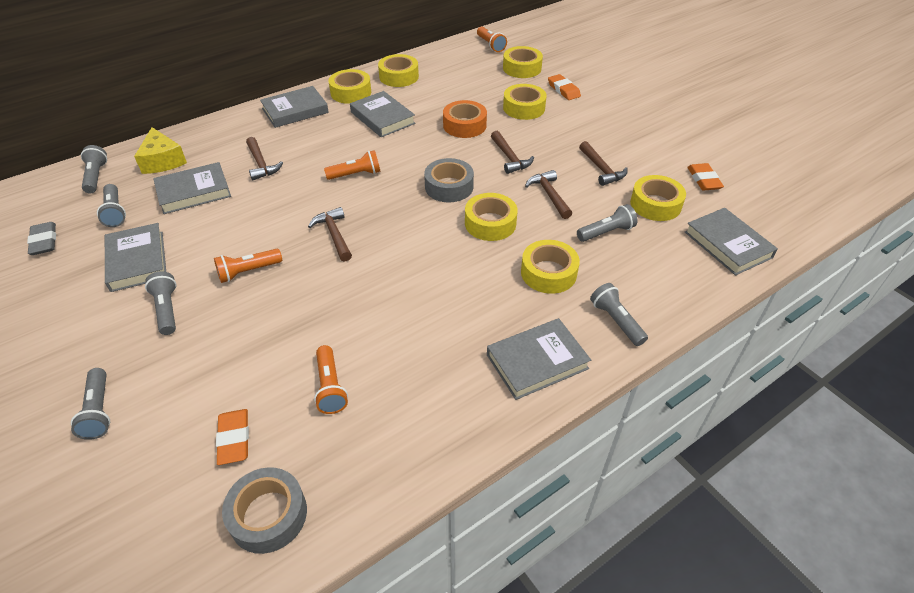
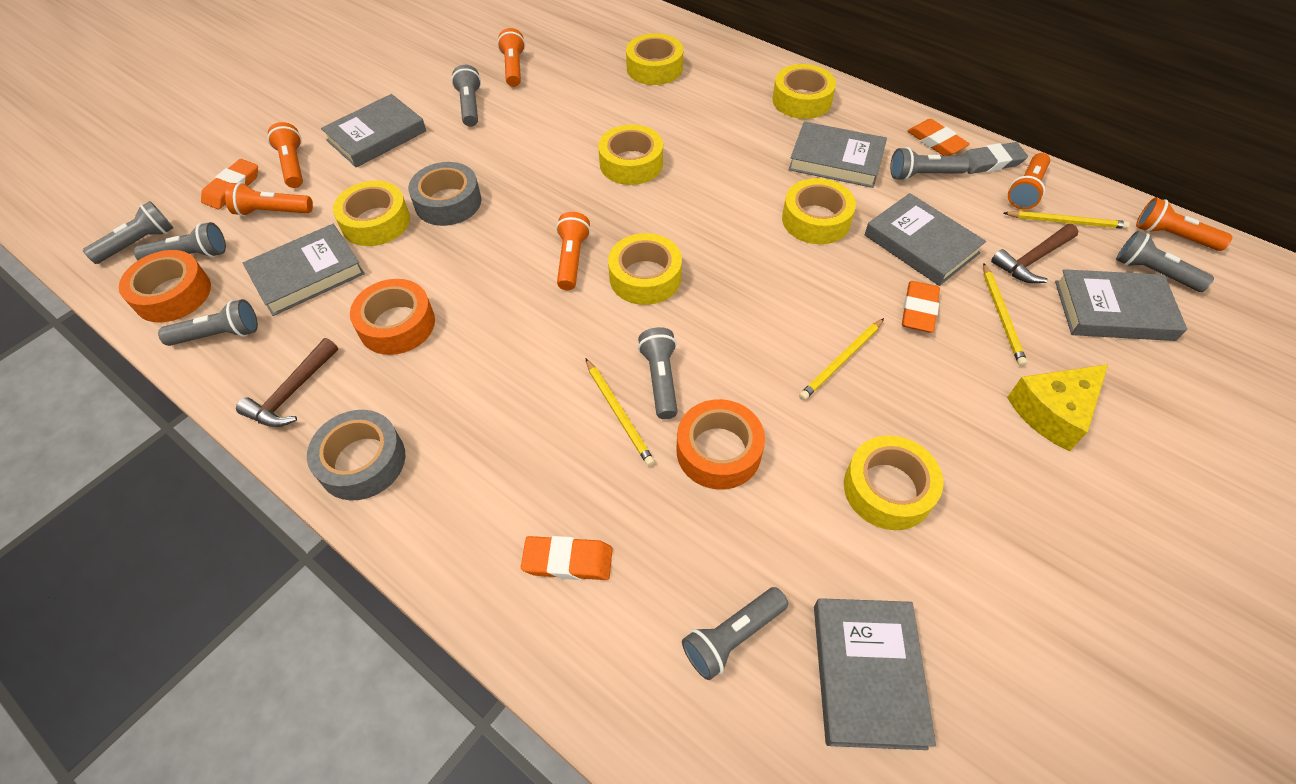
brown hammer: [246,137,283,180] [308,207,352,262] [491,131,534,174] [525,170,572,219] [579,141,628,186] = 5 -> [236,338,338,427] [991,224,1078,283] = 2
grey flashlight: [71,368,110,440] [81,145,107,193] [97,184,126,227] [145,271,176,335] [577,204,638,242] [590,283,648,346] = 6 -> [83,201,173,264] [134,222,226,260] [158,299,258,346] [451,65,481,127] [638,327,678,419] [682,587,788,680] [890,147,970,181] [1116,231,1214,292] = 8
orange eraser: [216,409,249,465] [548,74,581,100] [687,163,724,191] = 3 -> [201,159,258,209] [521,536,613,580] [902,281,940,333] [907,119,970,156] = 4
orange flashlight: [214,249,282,283] [314,345,348,414] [324,150,380,180] [477,26,507,52] = 4 -> [225,182,313,216] [267,122,303,188] [497,28,525,87] [556,212,591,290] [1008,153,1050,210] [1136,197,1232,251] = 6
orange tape: [443,100,487,138] = 1 -> [119,250,211,323] [350,279,435,355] [676,399,765,490] = 3
yellow pencil: none = 0 -> [585,358,655,466] [799,318,884,400] [983,263,1027,366] [1004,211,1130,229] = 4

